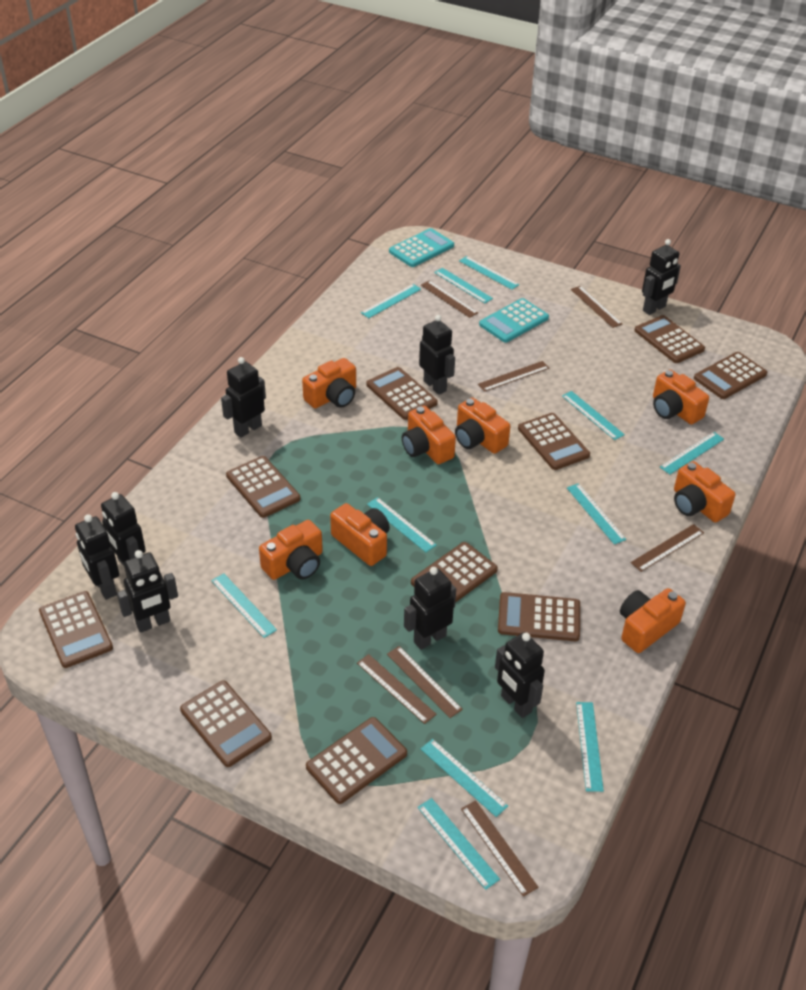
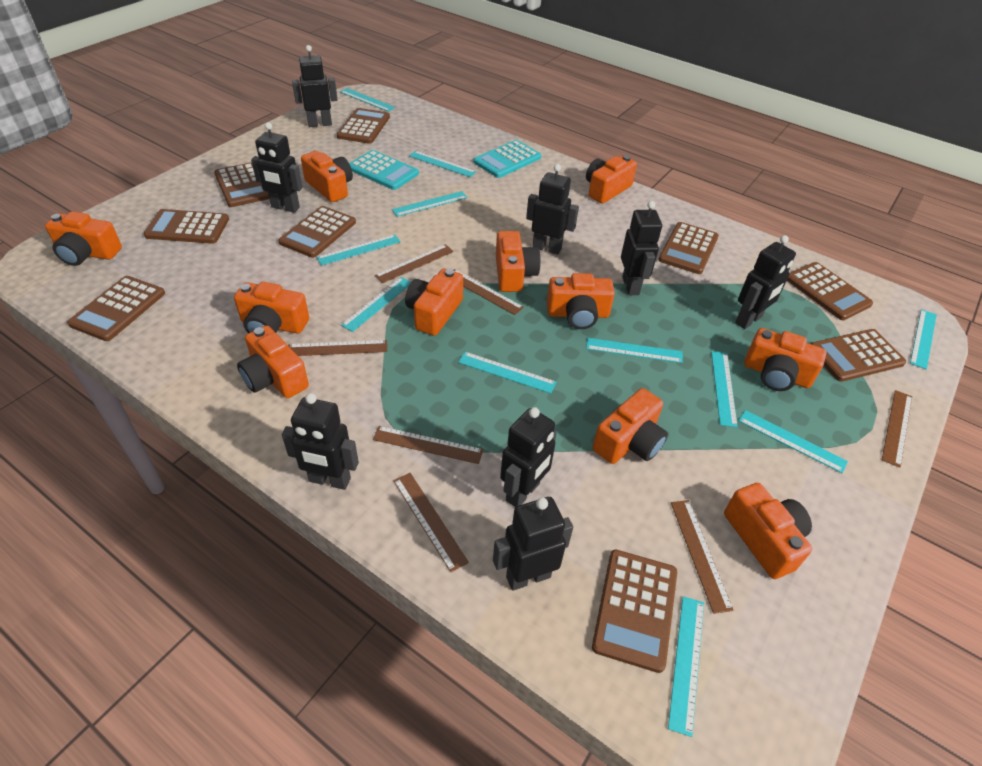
brown calculator: [39,591,113,668] [180,680,272,767] [226,456,301,518] [306,717,407,804] [366,367,438,420] [411,542,498,603] [498,592,580,641] [518,413,590,470] [634,315,705,363] [694,352,767,399] = 10 -> [67,276,165,341] [144,209,229,244] [214,162,269,207] [278,206,356,258] [337,108,390,144] [592,550,677,673] [659,222,719,274] [787,262,873,320] [811,329,906,382] = 9
orange camera: [259,520,323,580] [302,358,356,409] [330,503,390,566] [402,406,456,464] [455,397,510,454] [620,588,686,653] [653,369,709,424] [674,461,735,522] = 8 -> [45,211,122,266] [234,282,309,333] [237,325,309,398] [301,151,353,202] [405,269,463,336] [496,231,541,292] [547,273,615,329] [586,155,637,204] [593,388,668,464] [724,483,812,579] [744,328,826,391] = 11

